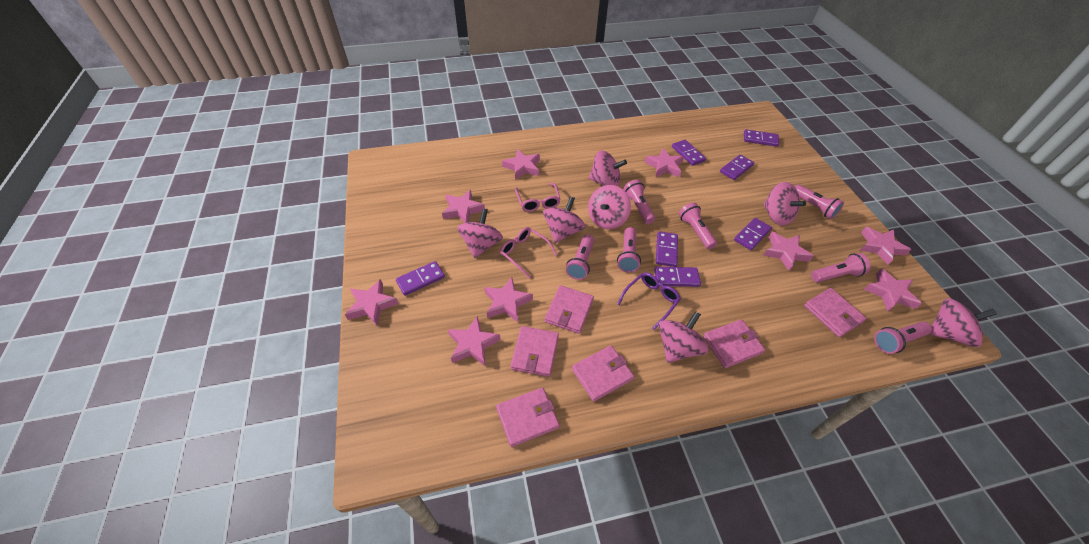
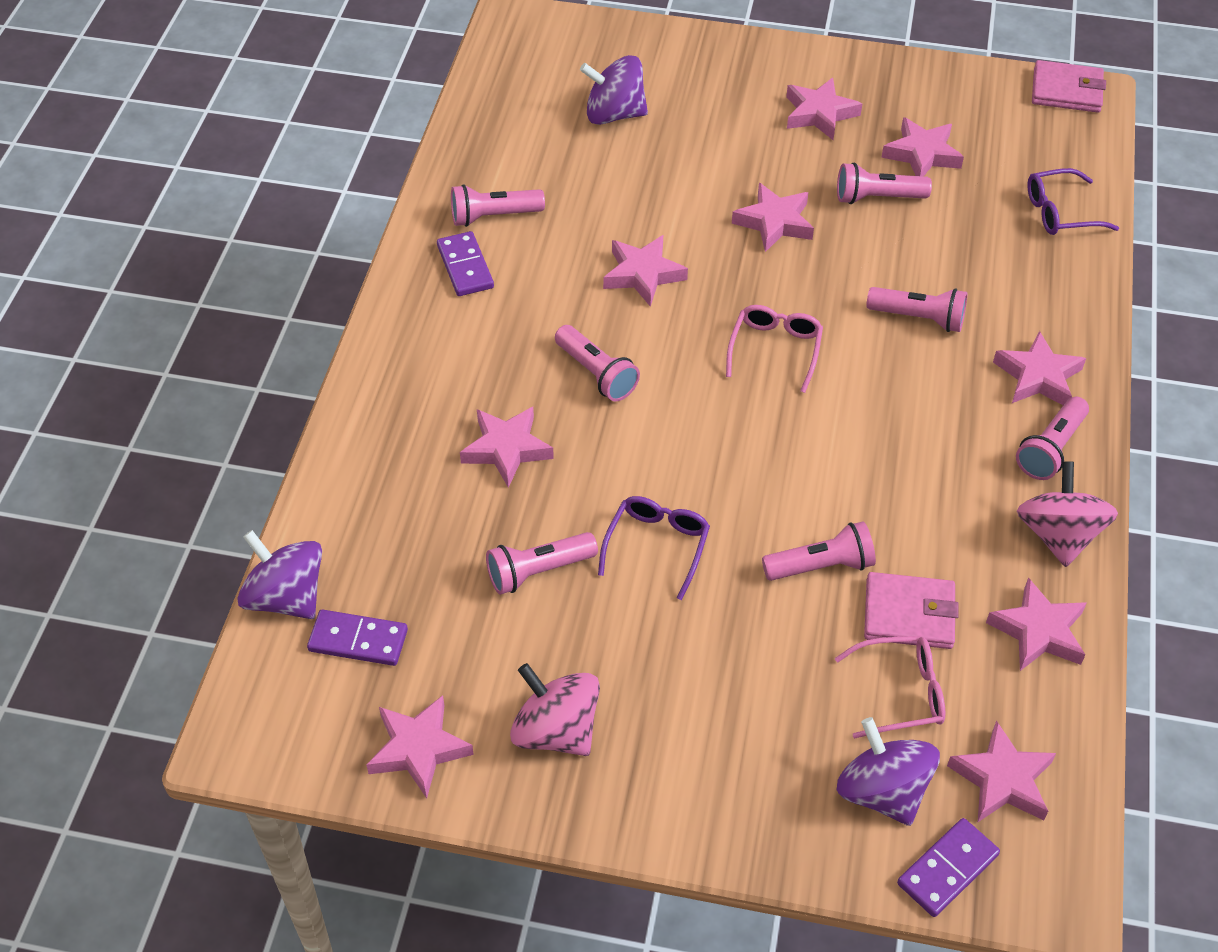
pink spinning top: [457,209,503,258] [543,196,585,243] [588,185,631,229] [589,151,627,186] [659,311,708,363] [763,182,806,226] [930,298,997,347] = 7 -> [510,663,600,756] [1017,461,1118,567] = 2
pink wallet: [496,388,559,447] [511,326,559,377] [545,285,594,334] [572,345,634,402] [703,319,765,368] [804,288,866,337] = 6 -> [864,572,959,649] [1032,60,1106,113] = 2
purple domino: [396,261,445,296] [654,267,701,287] [656,231,678,267] [672,140,706,166] [720,155,754,180] [734,218,772,250] [744,129,779,147] = 7 -> [307,610,408,666] [437,231,494,296] [897,818,1000,917] = 3
purple glasses: [617,273,681,330] = 1 -> [598,496,710,600] [1028,168,1119,235] = 2
purple spinning top: none = 0 -> [237,530,322,619] [580,55,648,125] [837,717,940,826] = 3

